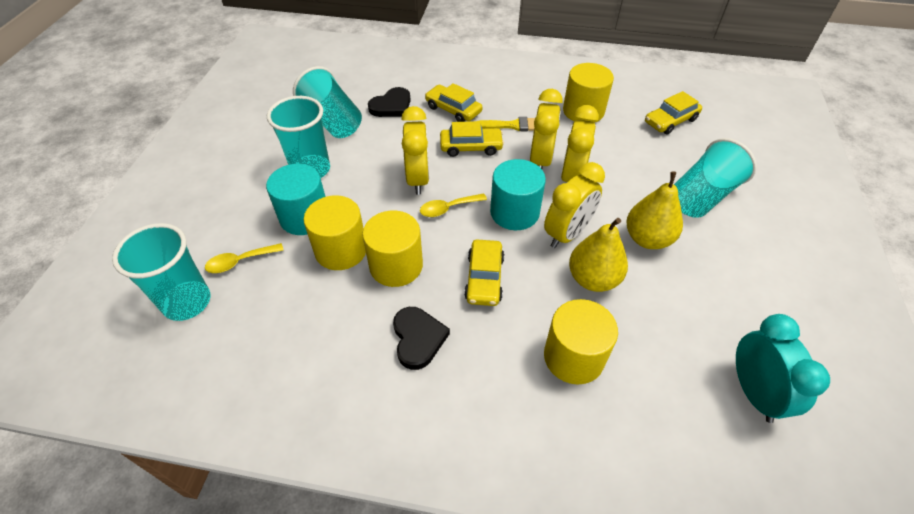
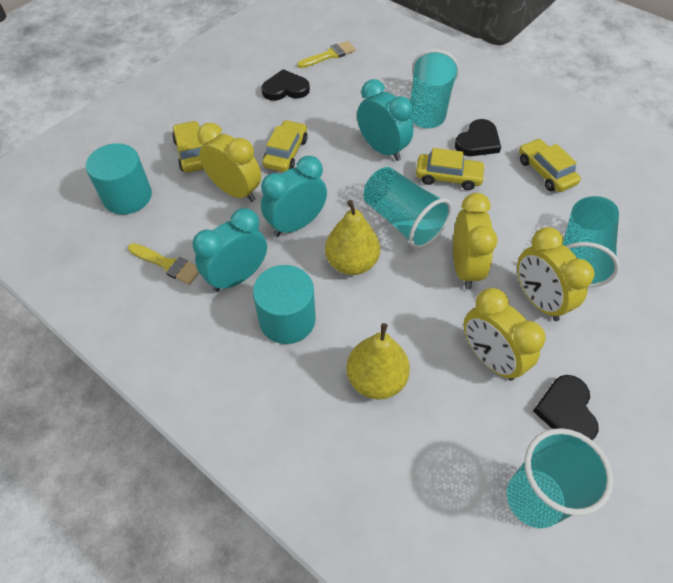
black heart: [368,87,411,117] [393,307,450,370] = 2 -> [261,69,310,101] [455,119,501,156] [533,375,598,440] = 3
turquoise clock: [736,314,830,423] = 1 -> [193,208,267,292] [261,156,327,237] [357,79,413,161] = 3
yellow brush: [480,117,535,131] = 1 -> [128,243,199,285] [298,41,356,68] = 2
yellow cylinder: [304,195,366,270] [362,211,423,287] [544,299,618,384] [563,63,614,123] = 4 -> none = 0
yellow spoon: [205,243,284,273] [420,193,487,217] = 2 -> none = 0

